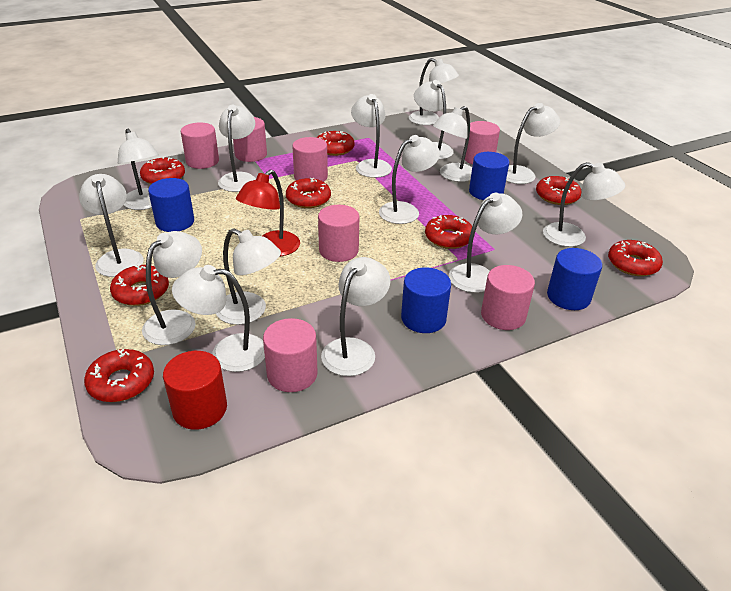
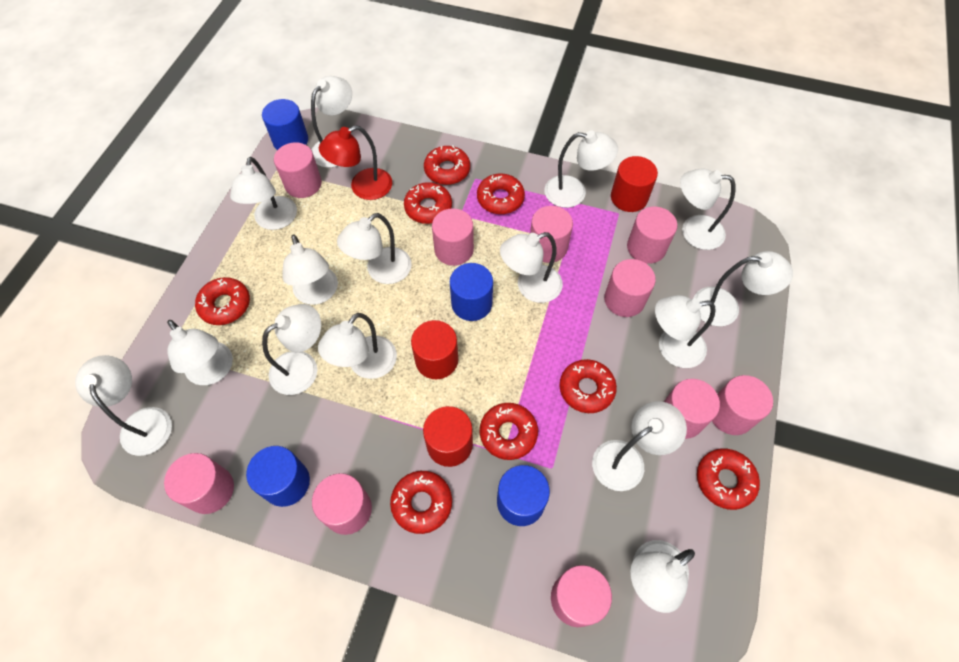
pink cylinder: [181,122,219,169] [233,117,267,162] [263,318,318,392] [292,137,328,182] [318,205,359,262] [465,121,500,165] [481,265,535,330] = 7 -> [164,453,234,514] [274,142,322,198] [312,473,372,535] [432,208,474,266] [530,206,573,263] [551,565,612,627] [604,259,656,317] [627,207,677,264] [664,379,720,439] [712,375,773,435] = 10
red cylinder: [163,351,227,430] = 1 -> [411,320,458,379] [423,406,473,467] [611,156,658,212] = 3

